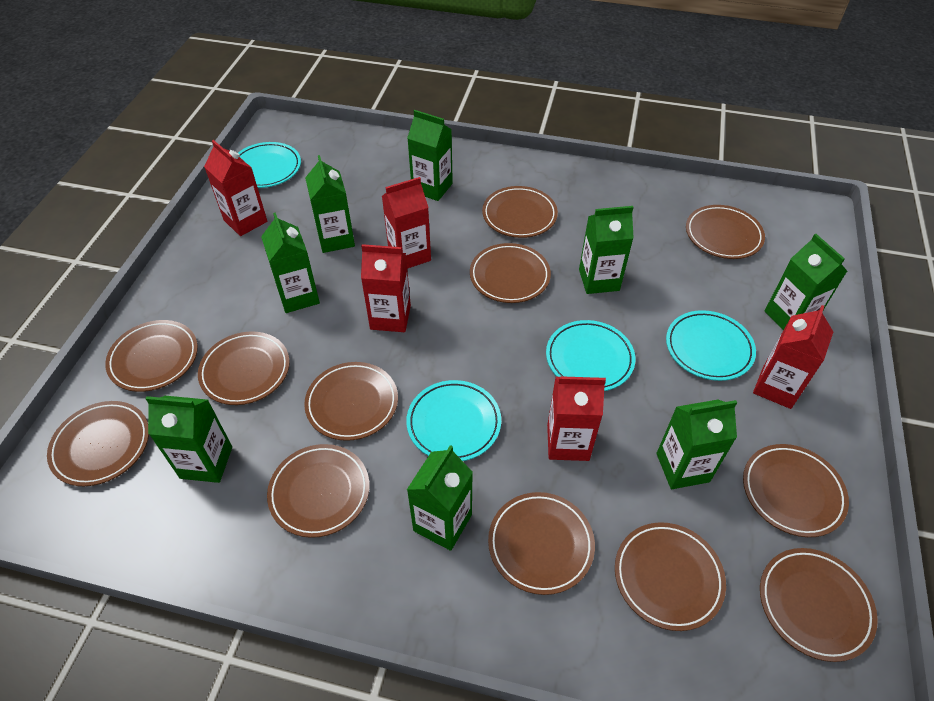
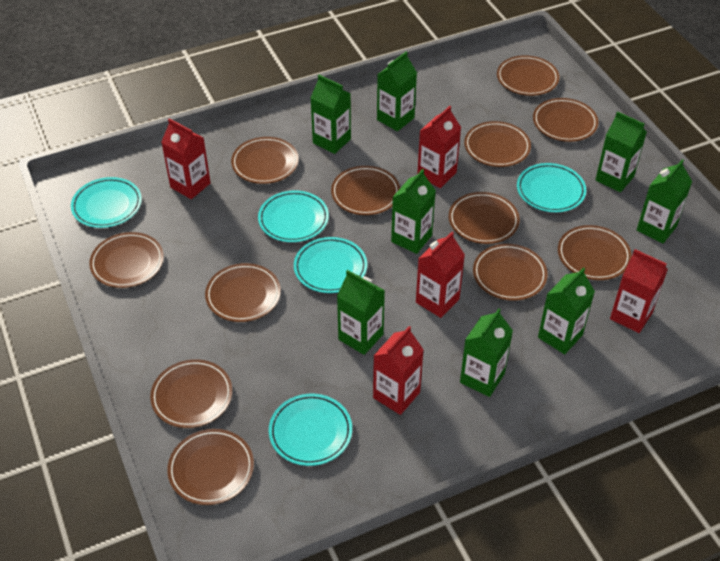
turquoise plate: [238,142,301,188] [406,380,501,461] [546,320,635,391] [666,310,756,381] = 4 -> [71,177,142,228] [258,190,329,242] [269,394,352,466] [294,237,367,293] [517,163,586,212] = 5

